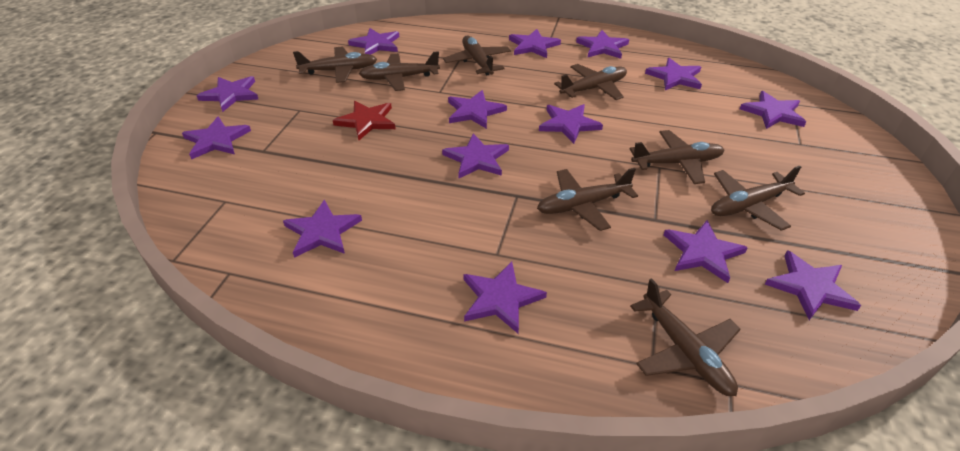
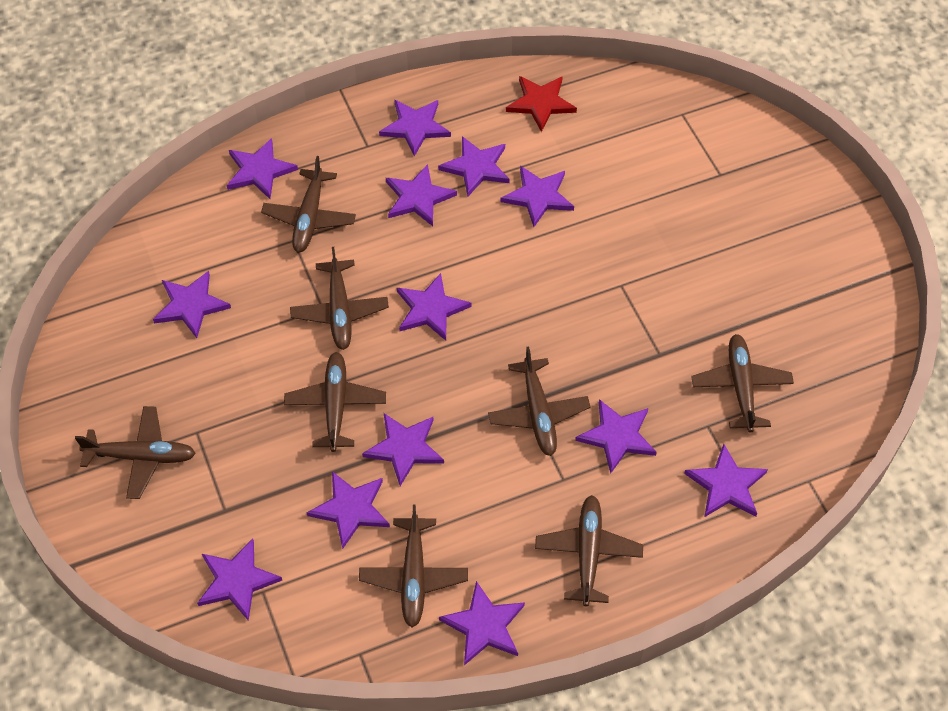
purple star: [182,116,251,160] [197,76,258,112] [283,200,362,258] [348,28,399,54] [442,133,509,178] [448,90,507,129] [463,262,547,333] [509,29,561,58] [539,104,603,144] [576,30,629,59] [645,58,702,90] [664,220,748,283] [740,91,806,129] [765,250,861,320] = 14 -> [153,271,231,338] [197,538,282,621] [227,138,298,199] [307,472,390,549] [362,413,444,486] [379,100,451,156] [386,164,457,226] [397,273,472,341] [438,136,510,196] [439,581,525,665] [501,166,574,227] [575,399,657,474] [684,444,768,517] = 13

